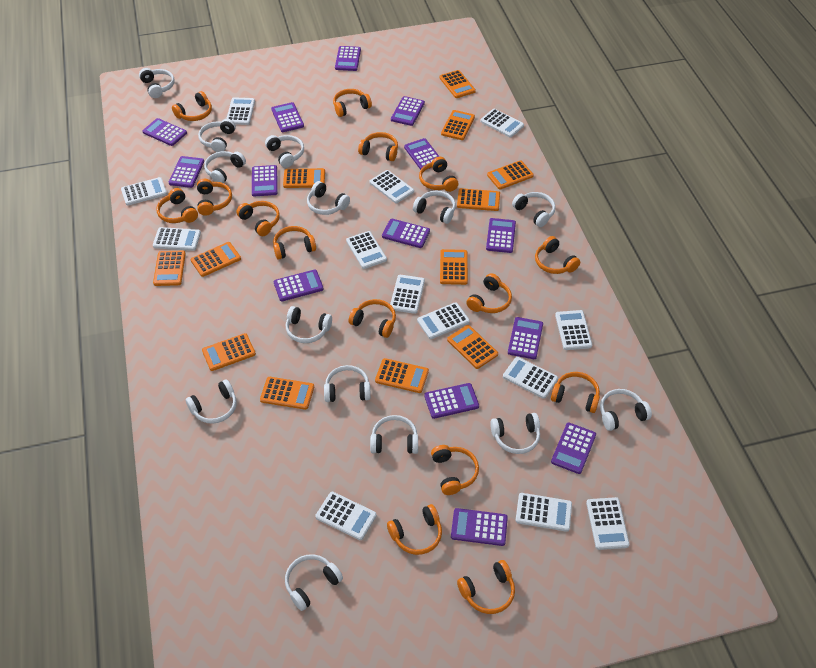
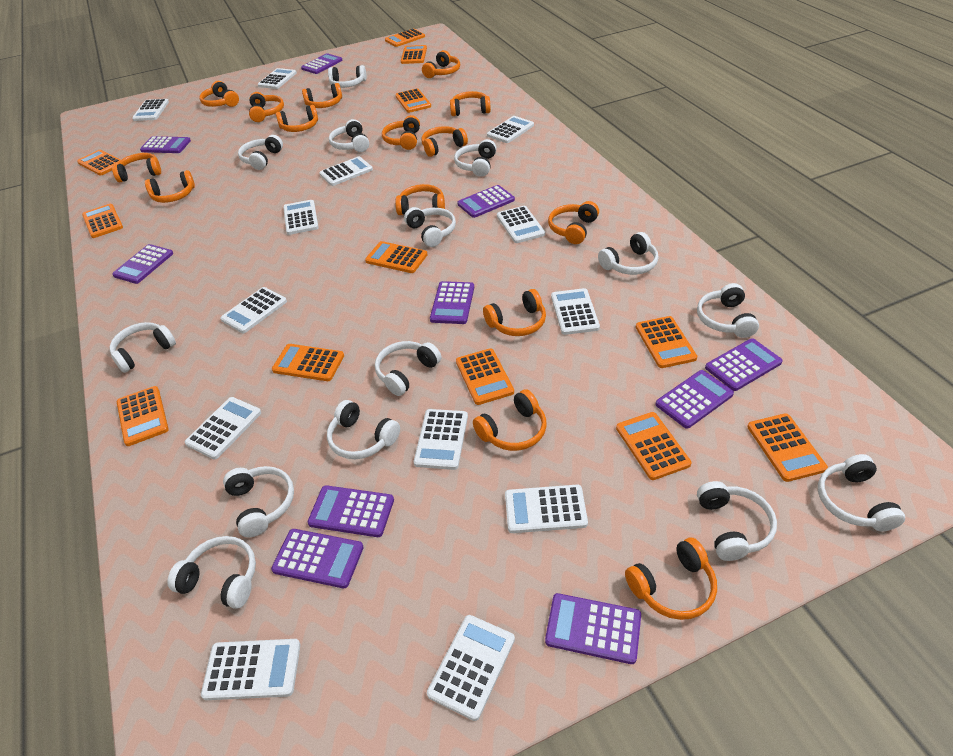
purple calculator: [142,118,187,146] [169,156,204,188] [252,165,278,196] [271,102,304,132] [274,270,323,301] [335,46,361,71] [382,219,430,248] [391,96,425,126] [404,138,440,170] [424,383,479,419] [451,508,508,546] [486,218,516,253] [508,317,543,359] [551,423,596,474] = 14 -> [112,244,173,284] [140,136,191,153] [271,529,364,588] [301,53,343,74] [308,485,394,537] [430,281,474,324] [457,185,515,218] [545,593,641,664] [655,370,734,429] [705,338,783,391] = 10

